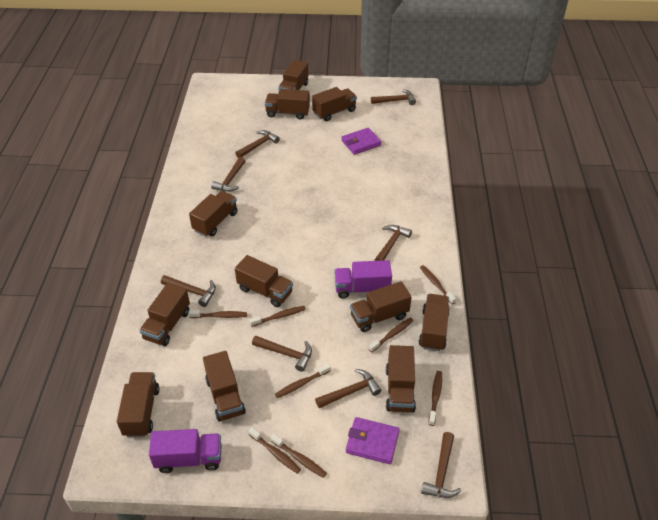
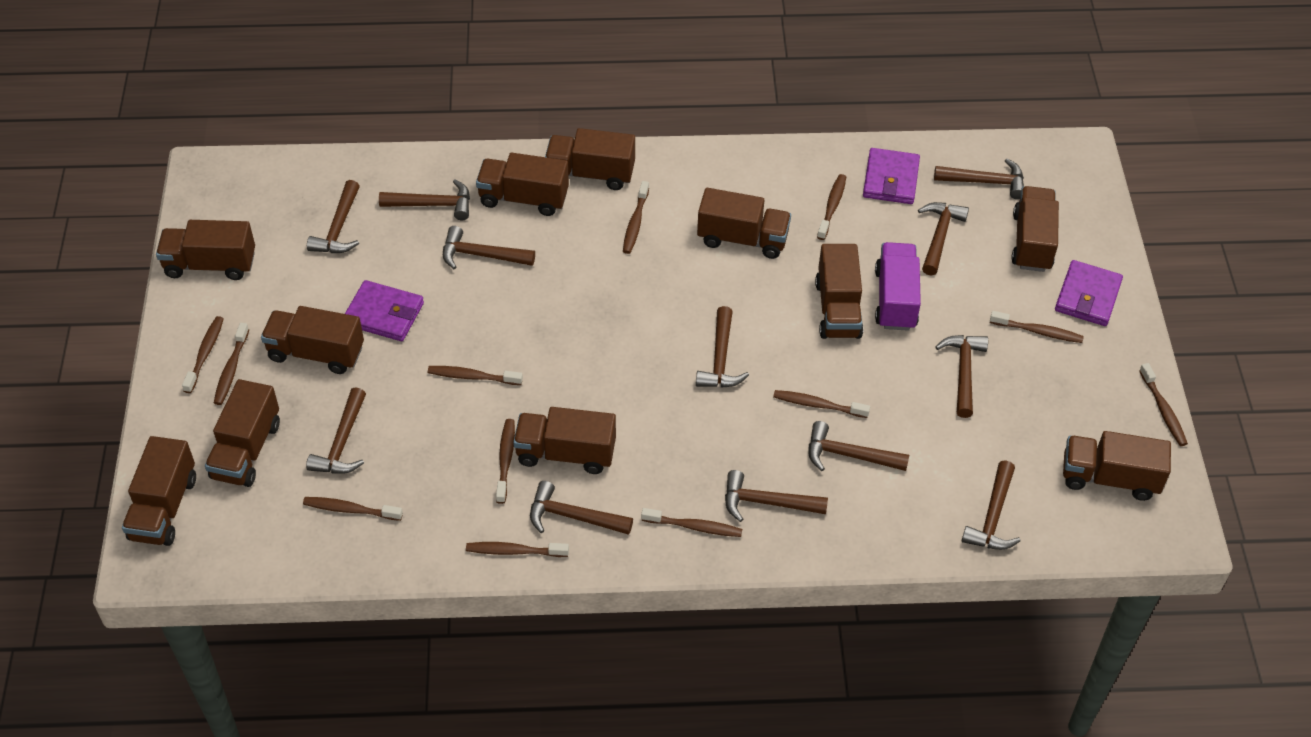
brown hammer: [161,275,216,307] [211,157,245,192] [235,130,280,158] [252,336,312,371] [315,369,381,408] [371,89,416,105] [375,225,412,261] [421,432,461,498] = 8 -> [306,388,366,474] [307,180,360,253] [379,179,470,220] [443,226,535,269] [530,481,633,535] [696,306,749,388] [725,470,828,522] [808,421,909,471] [918,202,969,275] [934,159,1024,199] [936,335,988,418] [962,460,1020,550] = 12
brown toothbrush: [188,310,247,318] [248,427,301,474] [249,306,306,327] [270,434,327,478] [275,364,331,398] [369,318,414,353] [420,265,456,304] [428,371,442,426] = 8 -> [182,316,224,393] [214,323,249,405] [303,497,403,521] [428,366,523,385] [466,542,569,557] [496,419,515,504] [623,181,649,254] [641,508,742,537] [773,390,870,418] [817,174,846,240] [990,311,1084,343] [1139,363,1188,446] = 12
purple truck: [149,429,222,473] [334,260,392,299] = 2 -> [875,242,921,331] = 1
purple wallet: [341,128,381,155] [346,417,399,464] = 2 -> [345,280,424,341] [863,148,920,204] [1055,260,1123,326] = 3

